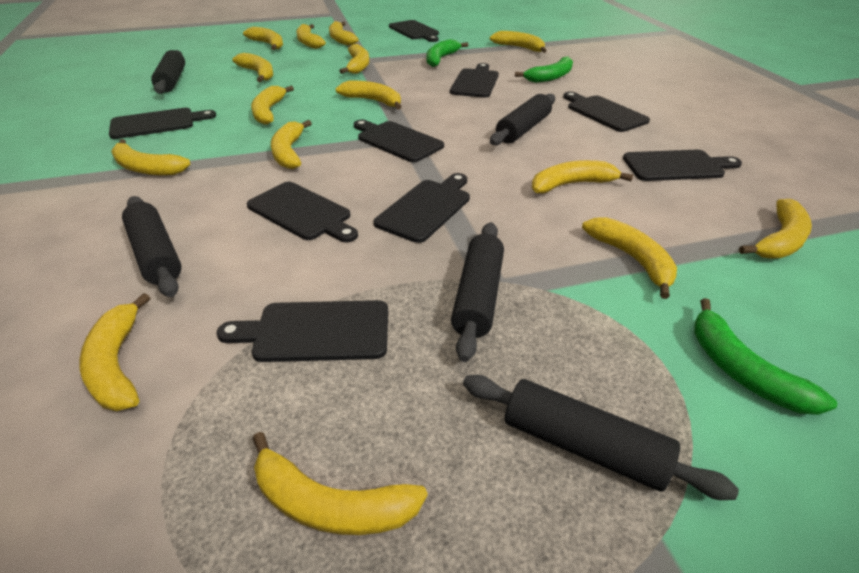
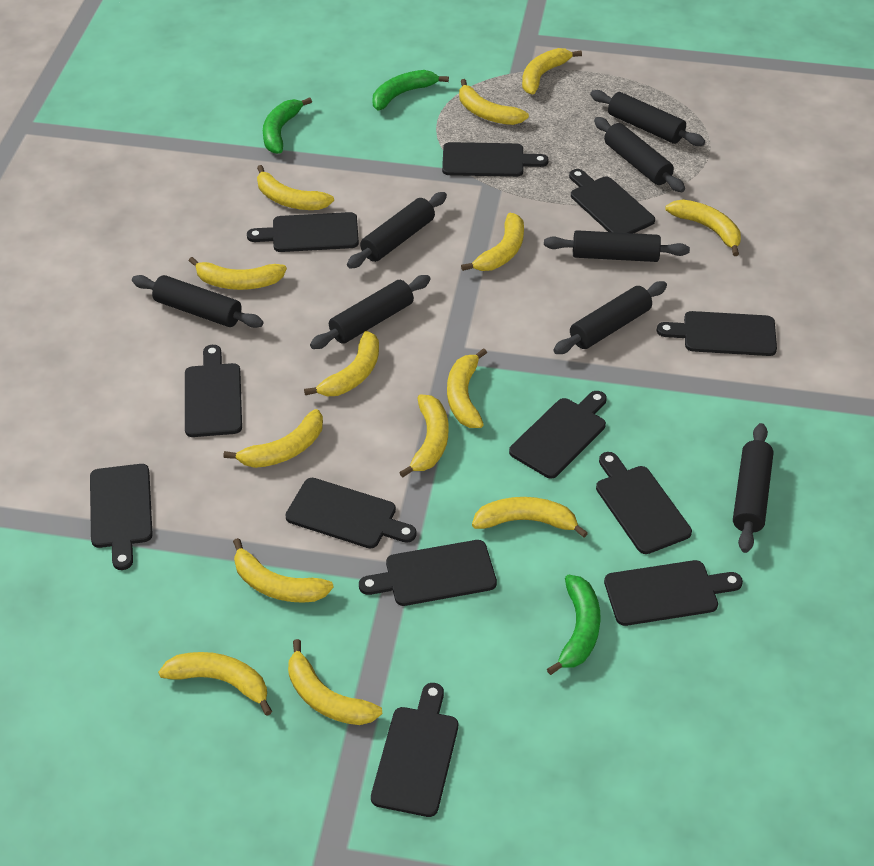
black cutting board: [109,108,216,139] [217,300,388,362] [247,182,358,243] [354,120,444,162] [374,173,470,243] [389,20,439,42] [450,63,499,98] [563,92,650,132] [623,150,742,181] = 9 -> [90,464,153,570] [185,345,242,437] [247,212,359,252] [285,478,417,548] [359,540,497,606] [371,683,458,817] [442,142,549,177] [509,391,607,479] [569,169,655,233] [596,452,692,554] [604,560,743,626] [657,311,777,356] = 12
black rolling pin: [122,196,182,297] [151,50,185,94] [451,222,504,362] [463,375,739,500] [490,94,555,145] = 5 -> [132,275,264,328] [310,275,431,349] [347,192,447,269] [544,230,690,262] [553,281,667,354] [590,90,705,146] [594,117,685,192] [733,423,774,553] = 8
yellow banana: [79,293,150,411] [111,139,191,175] [232,53,273,82] [243,27,283,50] [251,86,294,125] [252,432,428,535] [271,120,312,169] [296,24,326,49] [329,21,359,46] [336,81,401,109] [339,44,369,74] [490,31,547,53] [532,160,633,194] [582,217,677,299] [739,199,812,259] = 15 -> [158,652,272,716] [189,257,287,290] [223,409,323,468] [233,538,334,603] [257,165,334,210] [288,639,382,725] [304,331,379,396] [399,394,448,478] [447,348,487,428] [459,79,529,125] [461,213,524,271] [472,497,588,538] [522,48,582,95] [665,200,741,256] = 14

